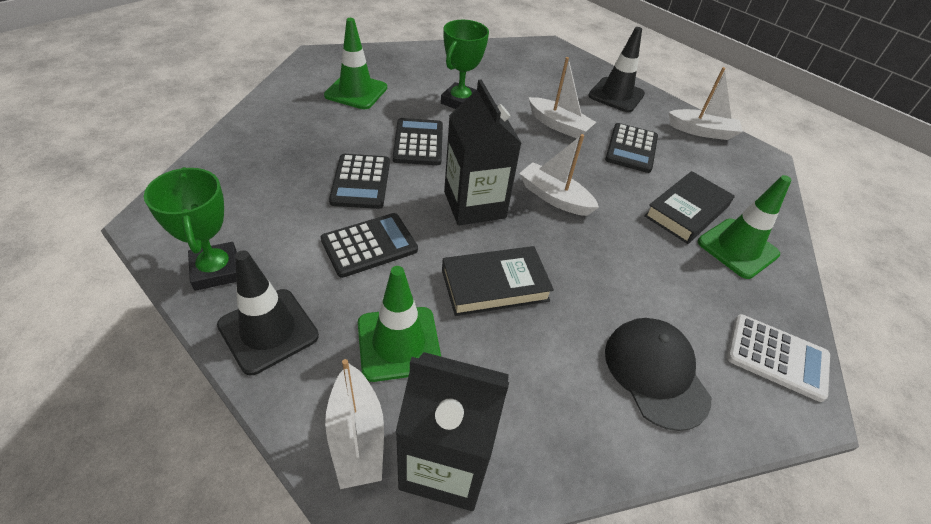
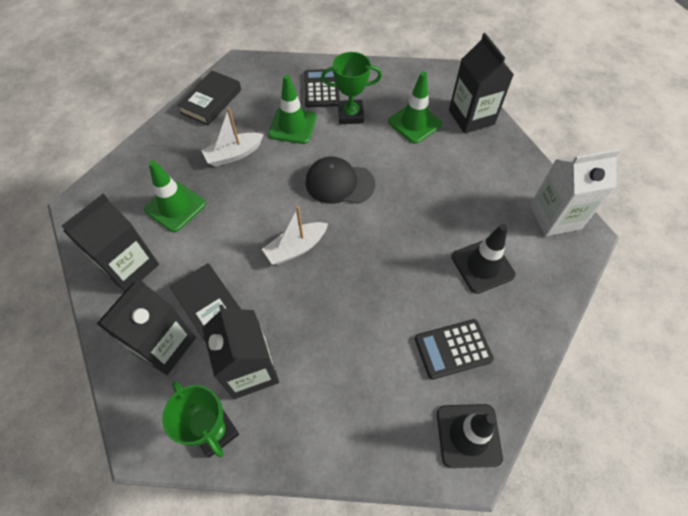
black calculator: [321,213,418,278] [329,154,390,209] [393,118,443,165] [605,123,658,173] = 4 -> [304,69,340,107] [415,319,494,380] = 2
black carton: [395,352,509,511] [444,79,521,225] = 2 -> [61,194,159,291] [97,279,196,375] [202,305,279,399] [449,33,514,133] = 4
white boat: [325,359,384,489] [519,134,599,216] [528,57,596,139] [669,67,742,140] = 4 -> [202,107,264,167] [262,206,328,265] = 2
white calculator: [727,314,830,402] = 1 -> none = 0
white carton: none = 0 -> [530,149,621,236] = 1

